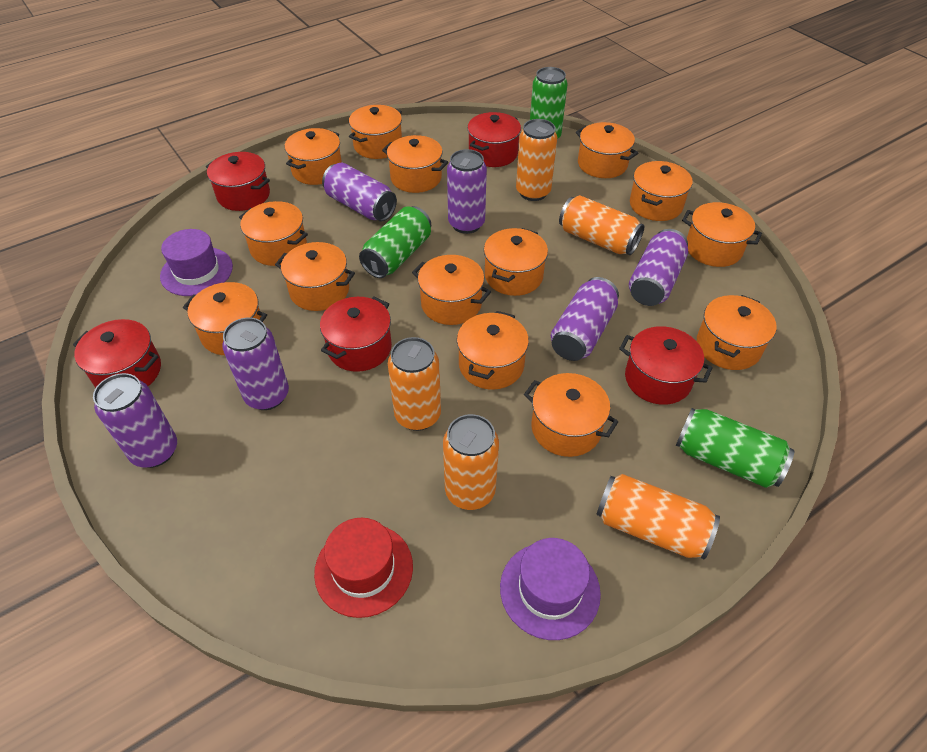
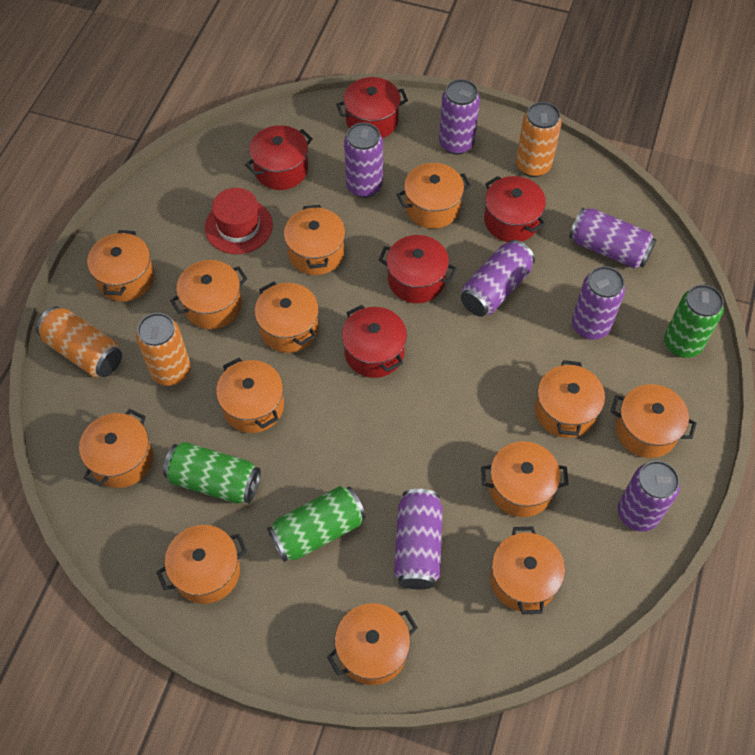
orange can: [388,337,441,431] [443,414,499,510] [516,119,557,201] [559,195,644,255] [596,474,720,560] = 5 -> [36,306,122,377] [136,313,191,386] [516,102,562,177] = 3
orange pot: [183,282,267,355] [239,201,308,266] [275,242,355,311] [285,128,342,185] [349,105,402,159] [382,135,448,193] [412,255,491,325] [457,311,529,390] [484,228,548,296] [524,373,618,457] [576,122,638,178] [630,161,693,221] [682,202,762,267] [697,295,777,370] = 14 -> [79,409,153,488] [87,230,154,301] [156,525,247,604] [170,260,248,329] [216,358,284,433] [254,281,319,353] [284,205,345,275] [327,603,418,685] [396,163,471,229] [481,441,569,517] [490,527,565,614] [535,360,605,438] [610,384,697,458] = 13
purple can: [93,373,177,468] [222,318,289,410] [322,163,397,222] [447,149,487,234] [551,277,619,361] [629,229,688,306] = 6 -> [344,123,383,198] [394,489,443,589] [439,79,480,155] [461,240,535,317] [569,208,657,269] [572,266,625,340] [618,461,680,532] = 7
purple hat: [160,229,233,296] [500,538,601,640] = 2 -> none = 0

